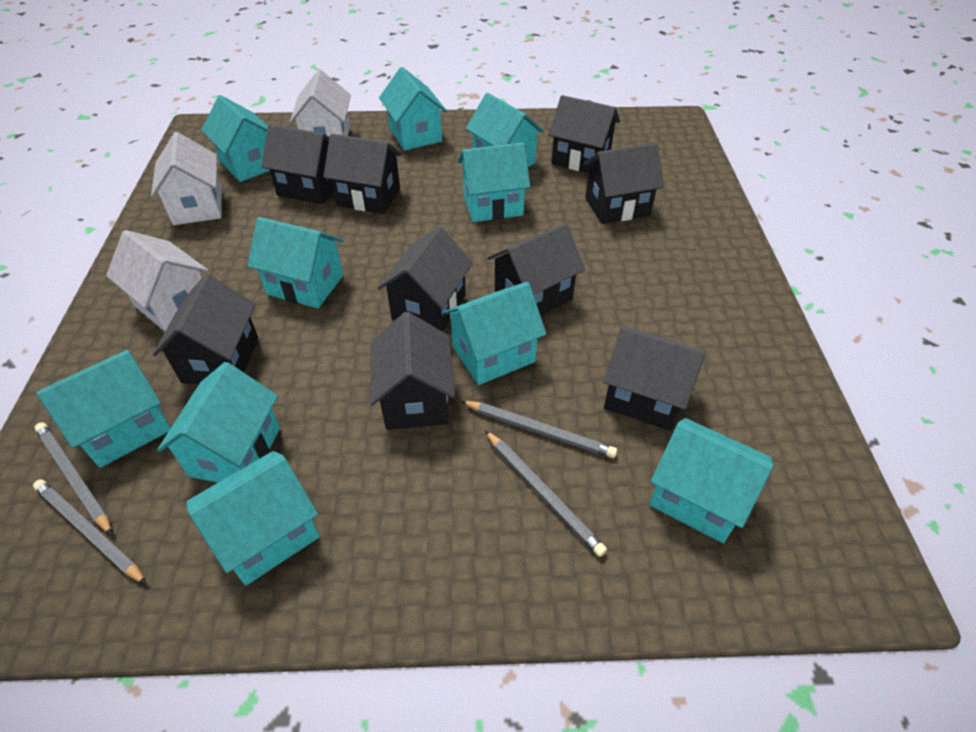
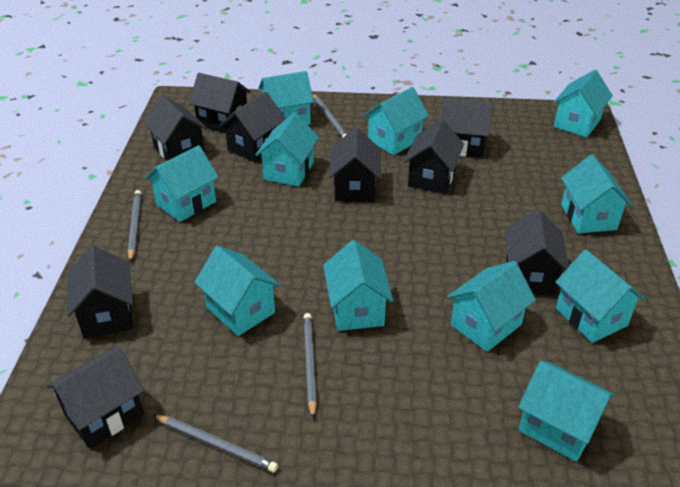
turquoise house: [36,350,171,468] [157,362,280,483] [186,451,319,586] [201,95,270,182] [247,217,343,308] [379,67,447,150] [443,282,546,385] [458,142,530,222] [466,93,544,167] [649,418,773,543] = 10 -> [145,145,219,222] [194,246,280,336] [255,112,319,187] [259,71,314,125] [323,240,393,331] [363,87,429,155] [447,261,536,352] [518,361,615,462] [553,70,613,137] [555,249,646,343] [561,154,633,234] = 11
white house: [106,230,209,332] [151,132,222,225] [290,70,351,137] = 3 -> none = 0

